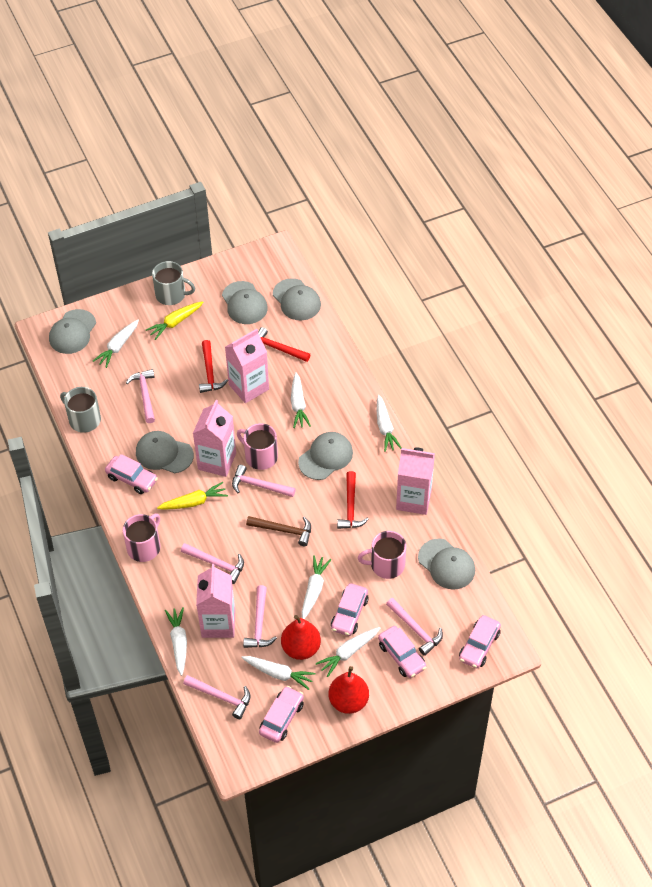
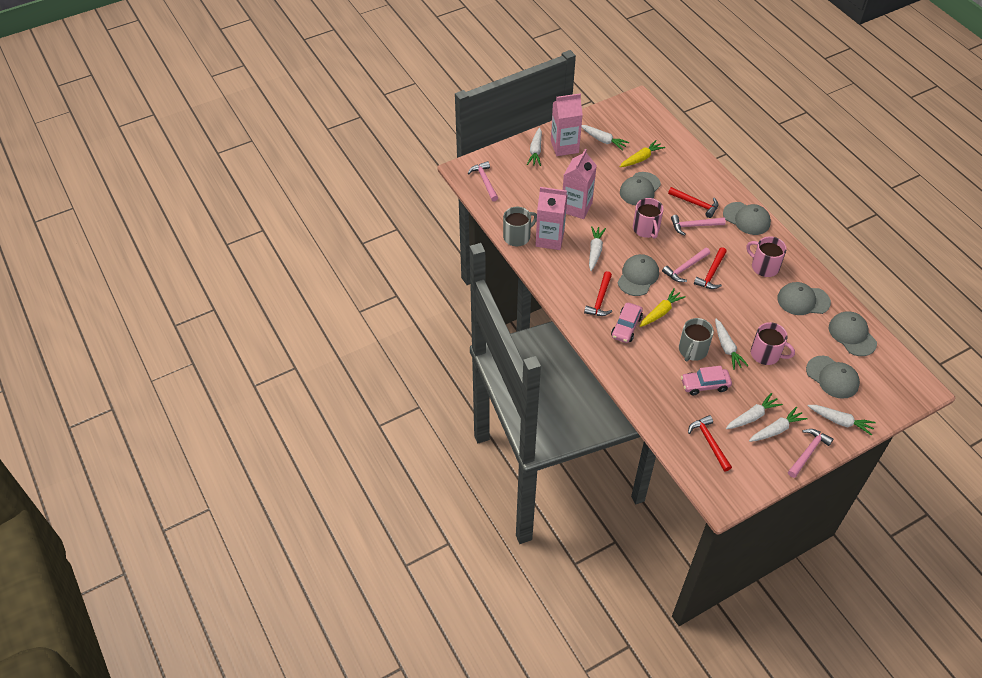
brown hammer: [246,516,311,546] = 1 -> none = 0
pink car: [105,454,158,494] [259,686,304,743] [331,583,369,636] [378,626,427,678] [459,615,501,668] = 5 -> [611,303,643,343] [681,366,732,395] = 2
pink carton: [193,400,236,477] [196,564,235,638] [225,329,269,403] [396,447,435,515] = 4 -> [535,187,567,250] [551,93,583,156] [563,149,597,219] = 3
pink hammer: [126,369,155,423] [181,543,244,584] [183,675,251,719] [232,465,296,497] [243,585,277,648] [386,598,443,656] = 6 -> [468,161,498,201] [662,247,710,282] [671,215,726,236] [788,429,833,478] = 4
red hammer: [199,340,228,393] [258,327,311,362] [337,471,369,529] = 3 -> [584,271,612,316] [668,187,718,218] [688,415,732,472] [694,247,727,289] = 4
red pear: [281,615,321,660] [329,666,369,714] = 2 -> none = 0

